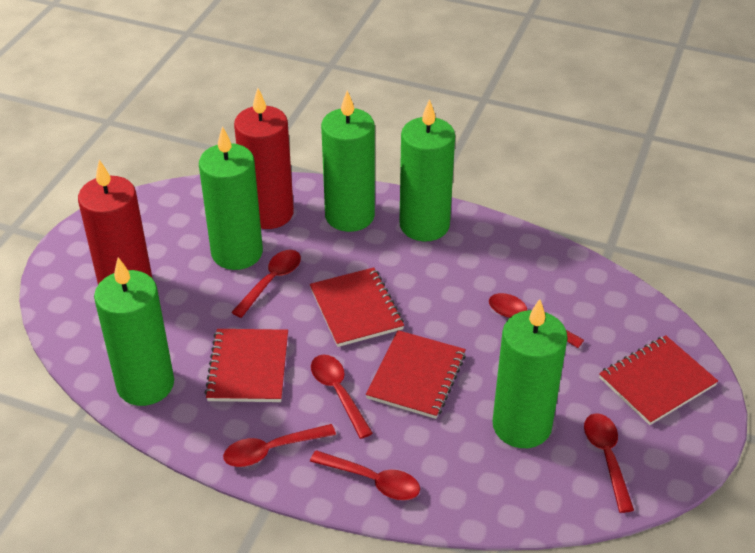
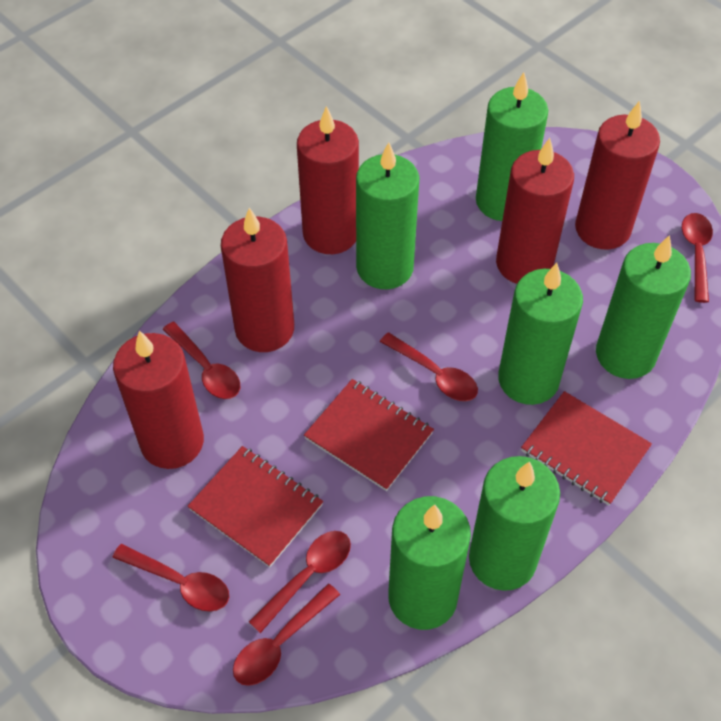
green candle: [94,257,174,406] [199,126,263,270] [321,90,375,232] [399,99,455,242] [493,299,567,448] = 5 -> [356,142,419,289] [388,496,471,630] [469,456,560,591] [476,72,548,221] [498,263,583,405] [596,235,691,379] = 6
red candle: [78,160,153,284] [234,88,294,229] = 2 -> [113,331,204,469] [221,207,294,352] [297,106,359,254] [496,138,574,284] [575,101,660,250] = 5
red notebook: [204,329,288,402] [310,267,404,347] [366,330,466,419] [599,335,718,425] = 4 -> [187,446,323,567] [304,379,434,491] [521,391,652,506] = 3

